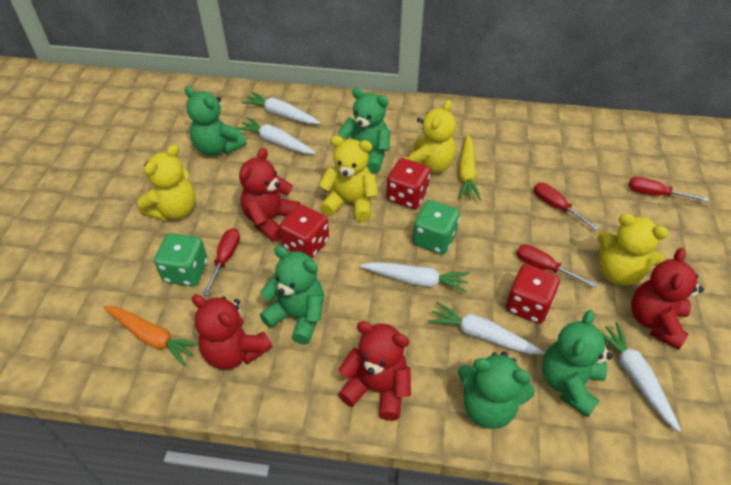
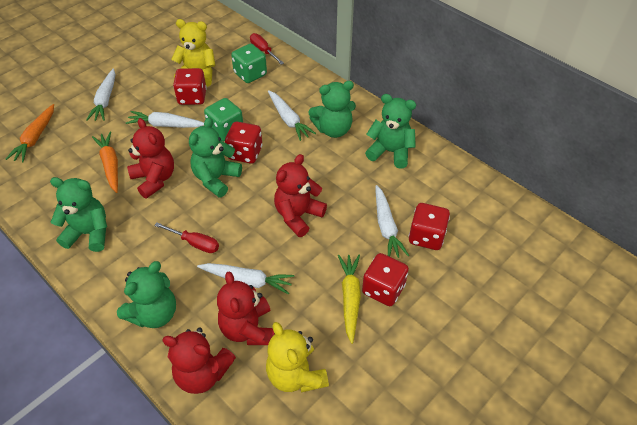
orange carrot: [103,306,199,366] = 1 -> [6,104,54,162] [92,132,118,193] = 2
red dice: [279,204,329,259] [386,158,431,209] [506,264,560,324] = 3 -> [173,68,207,105] [225,122,262,164] [362,253,409,306] [409,203,450,250] = 4
red screwdriver: [203,228,240,295] [516,244,597,288] [534,183,599,230] [628,177,708,202] = 4 -> [154,222,219,253] [250,33,284,65] = 2
yellow teddy bear: [138,144,195,221] [319,136,378,222] [404,100,456,173] [597,213,669,286] = 4 -> [171,19,215,87] [266,322,329,393] = 2

